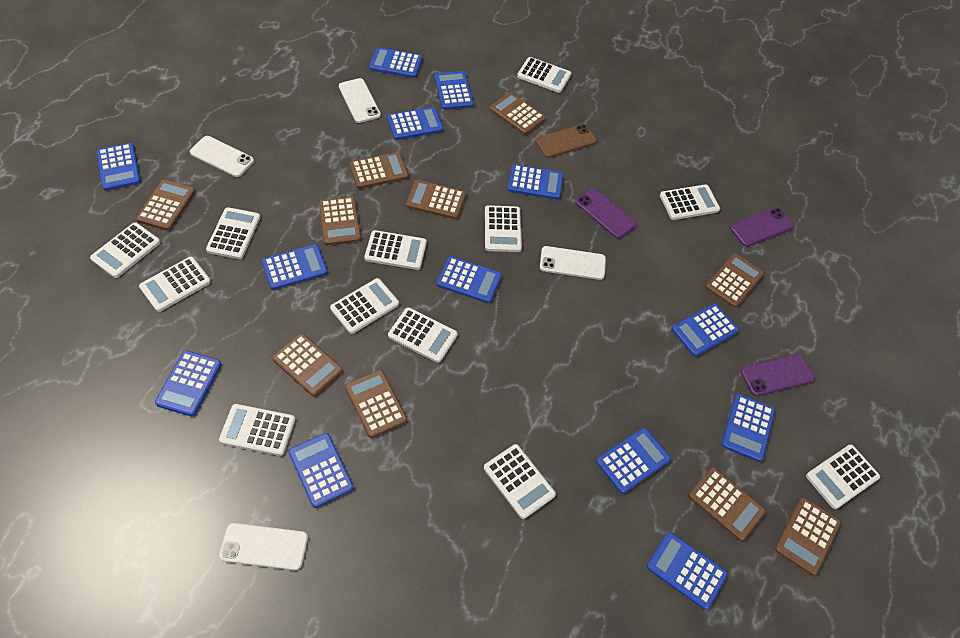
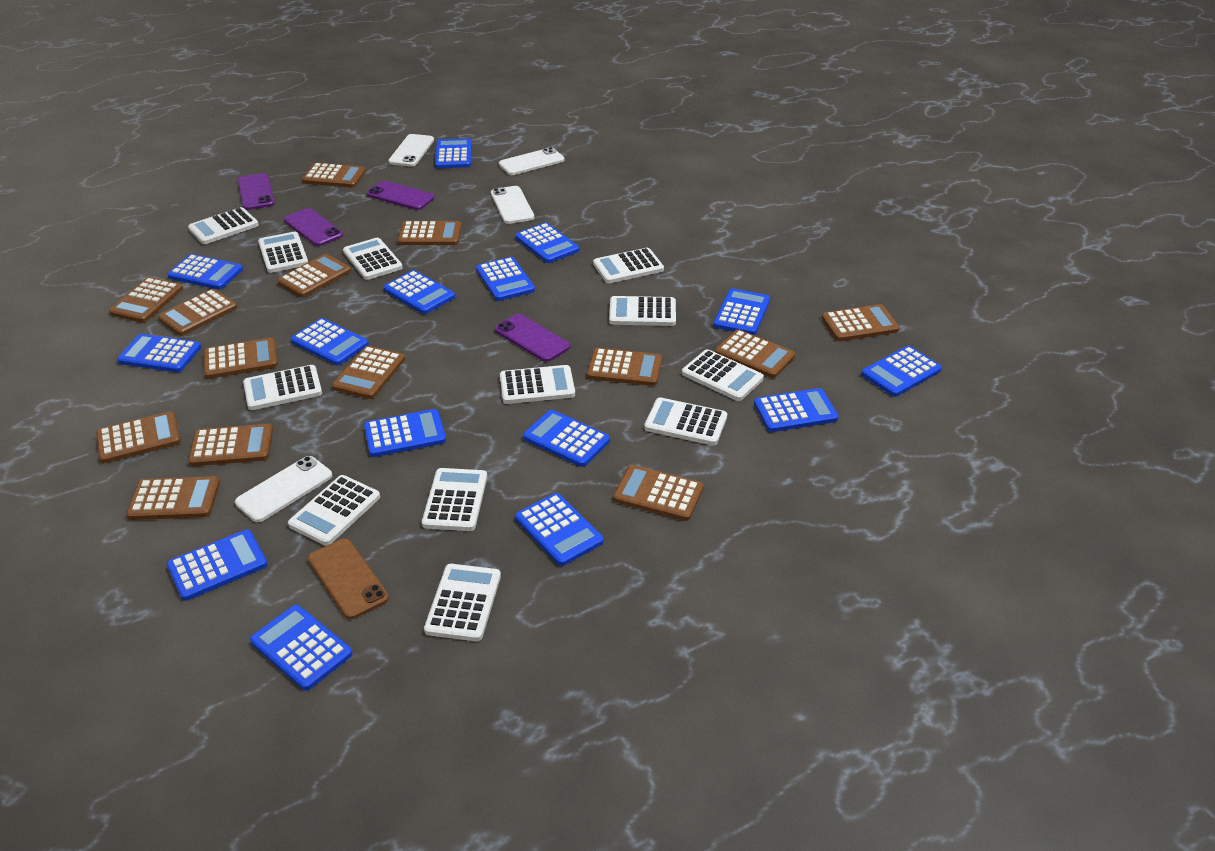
blue calculator: [97,143,141,191] [155,351,222,416] [262,244,328,290] [289,433,354,508] [369,47,422,78] [387,107,443,140] [434,71,474,110] [437,256,502,303] [508,164,564,200] [596,428,671,494] [647,532,728,610] [672,304,739,357] [722,394,775,462] = 13 -> [117,334,201,372] [167,254,243,290] [167,530,268,601] [250,605,353,691] [291,318,369,365] [364,409,446,457] [384,270,455,314] [435,139,472,168] [476,257,535,301] [515,493,603,566] [516,223,579,263] [523,410,610,467] [714,288,770,335] [754,388,838,432] [861,346,942,397] = 15
brown calculator: [136,179,195,231] [272,333,343,396] [319,196,361,245] [345,370,407,438] [349,152,409,189] [406,180,466,219] [490,92,546,135] [688,467,766,541] [705,253,764,308] [775,497,841,576] = 10 -> [96,411,181,463] [109,277,183,323] [126,476,220,520] [158,289,237,336] [188,424,273,466] [204,338,278,379] [277,254,351,298] [302,163,366,188] [332,346,405,399] [398,221,462,245] [587,348,662,386] [613,465,703,521] [715,329,795,378] [822,304,900,341] = 14
purple phone: [575,188,636,239] [730,208,794,247] [741,354,815,396] = 3 -> [238,173,275,210] [284,208,343,246] [367,181,435,210] [495,314,570,362] = 4

